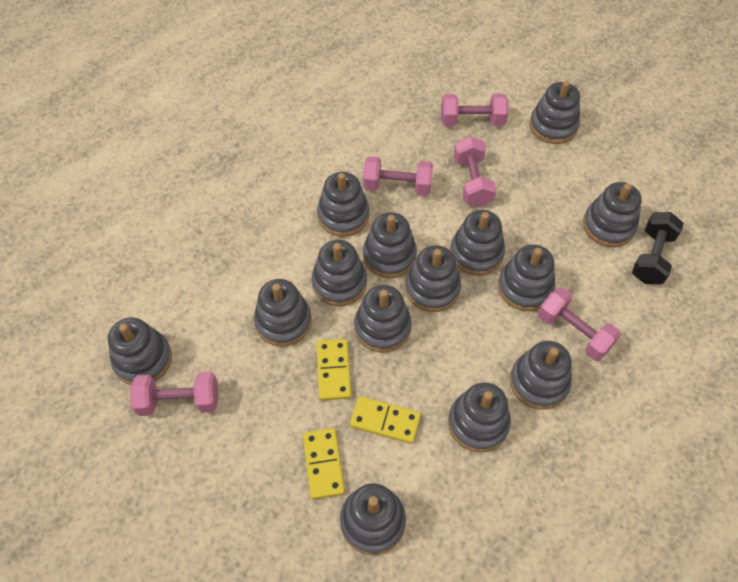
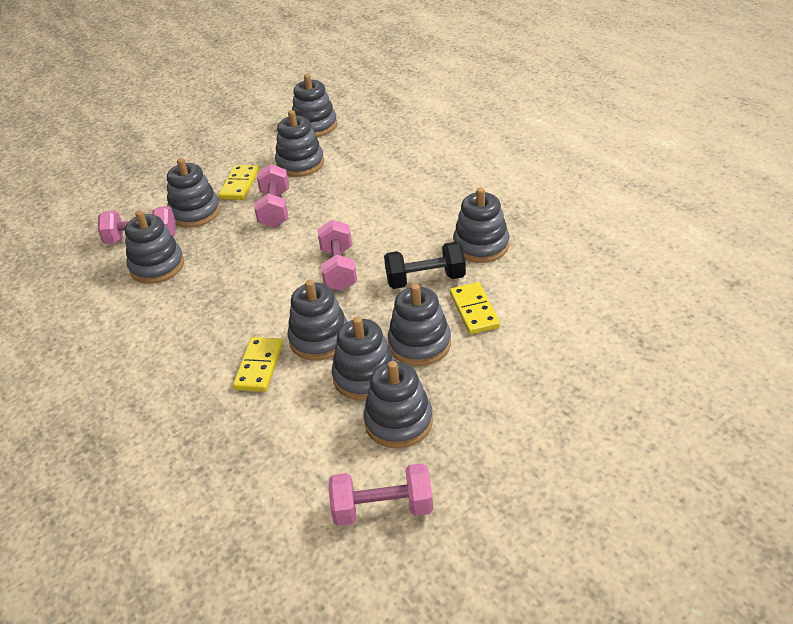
grey stacking toy: [108,317,172,385] [254,279,312,347] [312,240,367,306] [317,172,369,237] [340,483,406,555] [354,285,412,352] [363,212,417,278] [405,245,461,312] [448,382,511,452] [450,210,505,276] [498,244,555,311] [510,341,572,410] [529,81,580,144] [583,182,642,247] = 14 -> [125,210,184,284] [167,158,221,228] [275,110,324,177] [287,280,348,361] [292,74,337,137] [332,317,396,401] [363,361,433,448] [388,284,451,366] [453,187,509,263] = 9
pink dumbbell: [130,371,218,416] [363,156,433,196] [441,94,508,126] [454,137,496,207] [538,287,621,361] = 5 -> [98,206,175,244] [254,164,289,228] [317,220,357,291] [328,463,433,526] = 4

